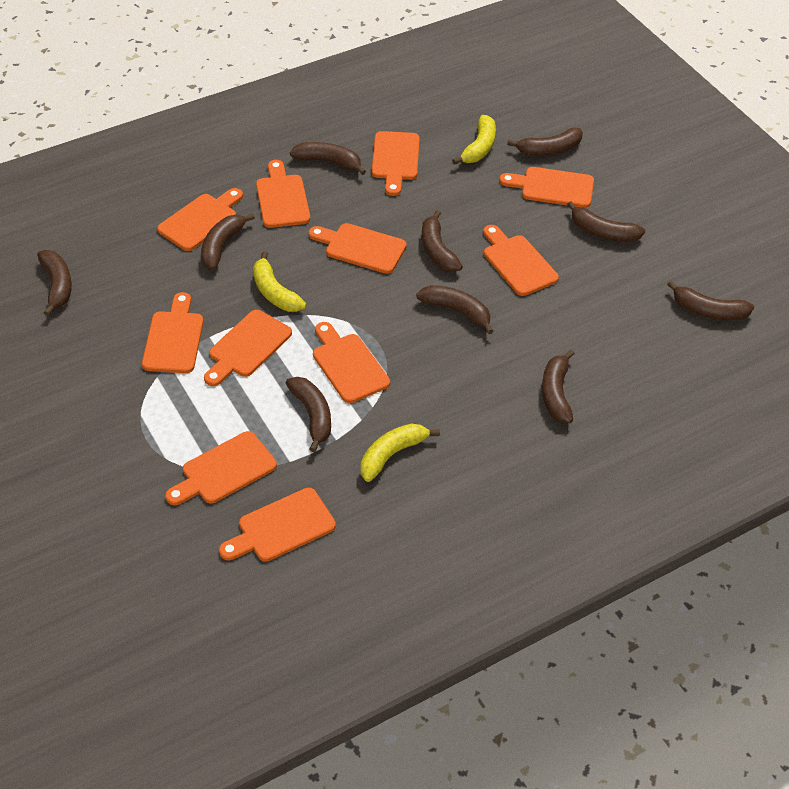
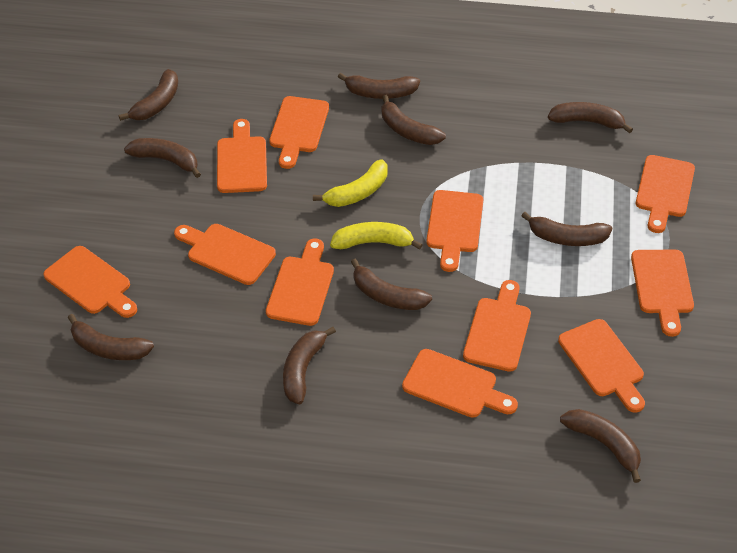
yellow banana: [253,251,306,312] [361,423,440,482] [452,115,496,165] = 3 -> [313,159,388,207] [330,222,422,250] = 2

